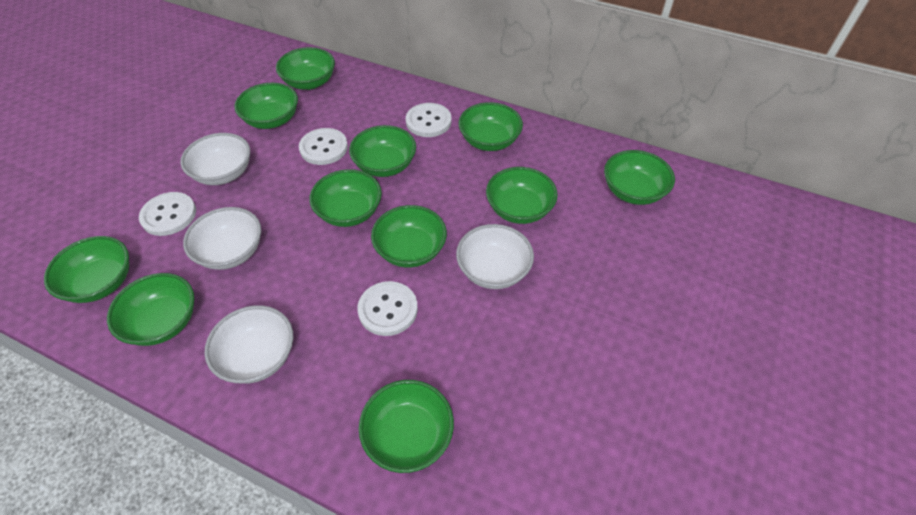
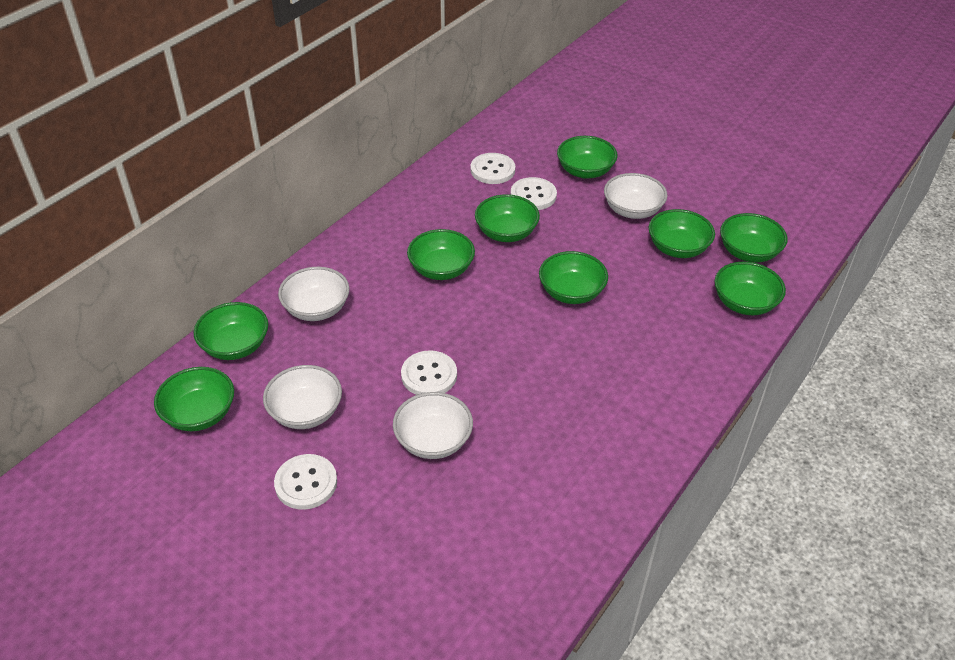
green bowl: [44,236,129,303] [107,273,194,346] [234,83,298,129] [276,47,335,90] [309,169,382,227] [349,125,416,177] [359,380,454,473] [371,205,447,268] [459,102,523,151] [486,167,558,224] [604,150,675,205] = 11 -> [154,367,234,431] [194,302,268,360] [407,229,475,280] [475,194,540,242] [539,251,608,304] [557,136,617,179] [649,209,715,258] [714,262,786,315] [720,213,788,263] = 9

